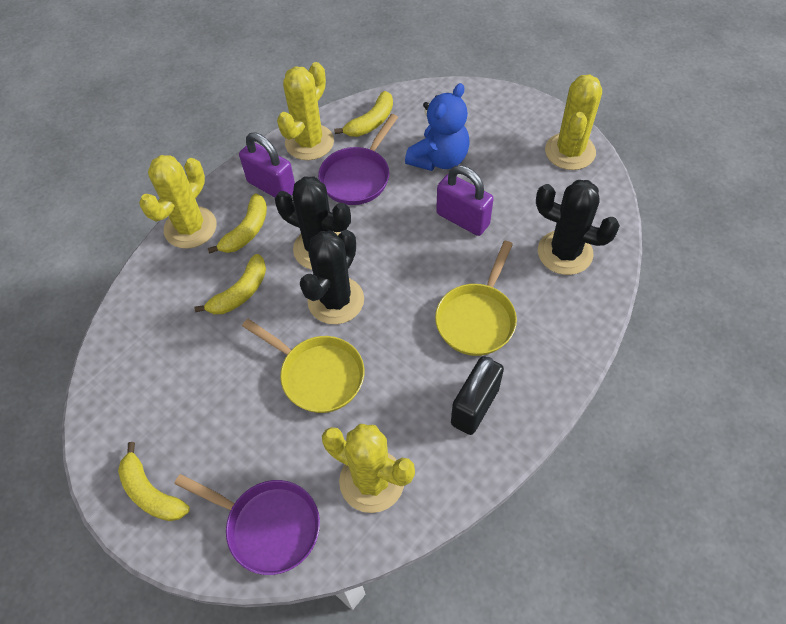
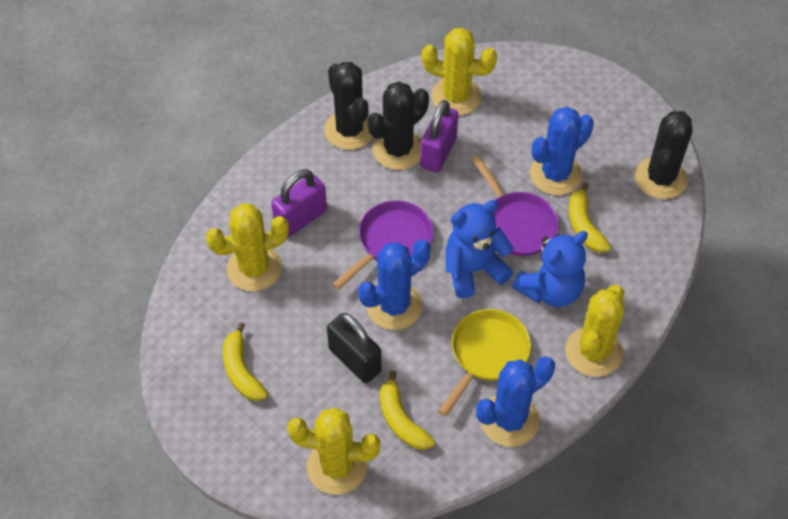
blue cactus: none = 0 -> [358,239,431,330] [476,356,555,447] [530,107,594,195] = 3
blue teddy bear: [405,83,470,171] = 1 -> [446,200,513,298] [512,231,588,307] = 2
yellow banana: [118,442,190,521] [194,254,266,314] [208,193,267,254] [334,91,393,137] = 4 -> [223,322,268,401] [380,370,435,450] [569,182,611,253] = 3
yellow pan: [242,319,364,413] [435,241,517,356] = 2 -> [438,309,531,416] = 1

